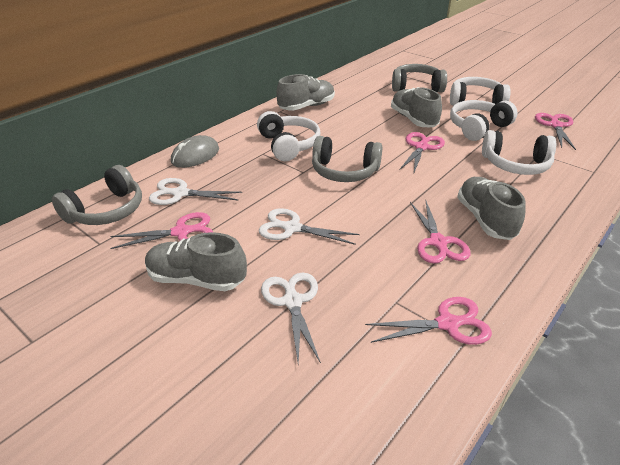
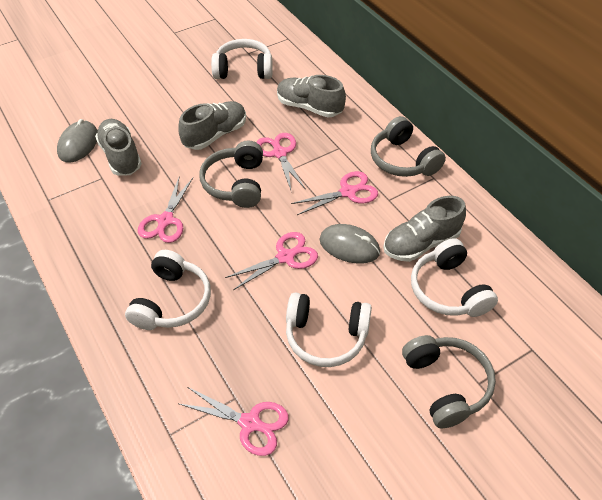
grey mouse: [171,135,219,168] = 1 -> [57,119,98,163] [320,224,380,264] = 2
white scissors: [149,178,242,205] [259,208,360,245] [261,272,321,363] = 3 -> none = 0

